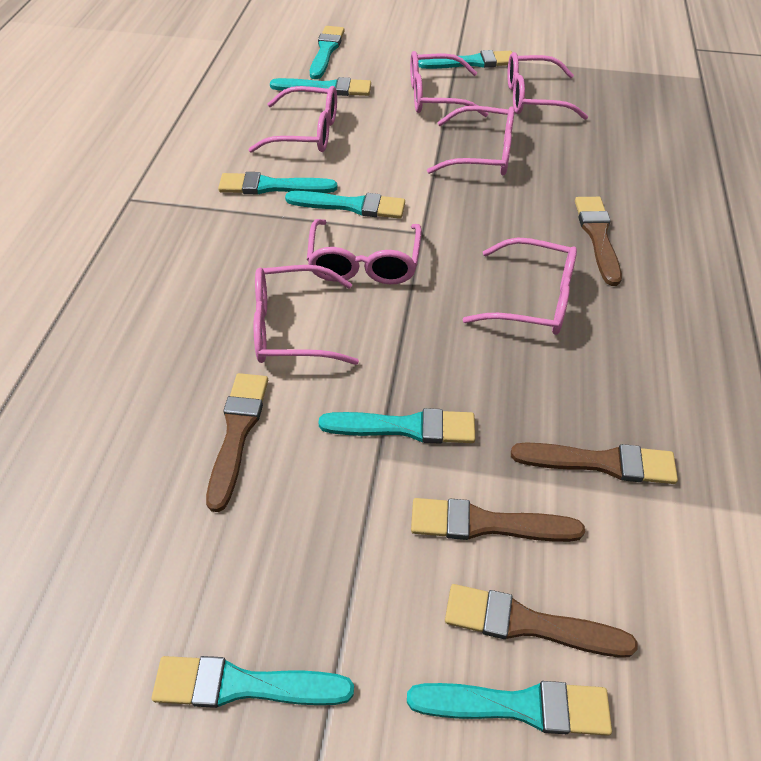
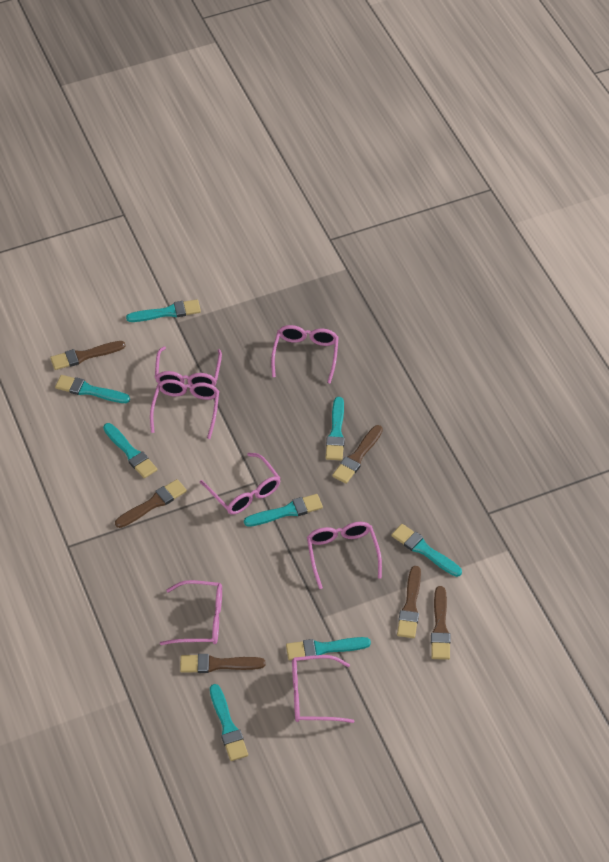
brown brush: [206,373,268,512] [411,498,585,542] [445,584,637,658] [511,442,678,484] [575,197,622,286] = 5 -> [50,341,125,370] [115,479,187,528] [180,654,265,673] [332,425,383,484] [397,566,421,638] [431,586,451,660] = 6

